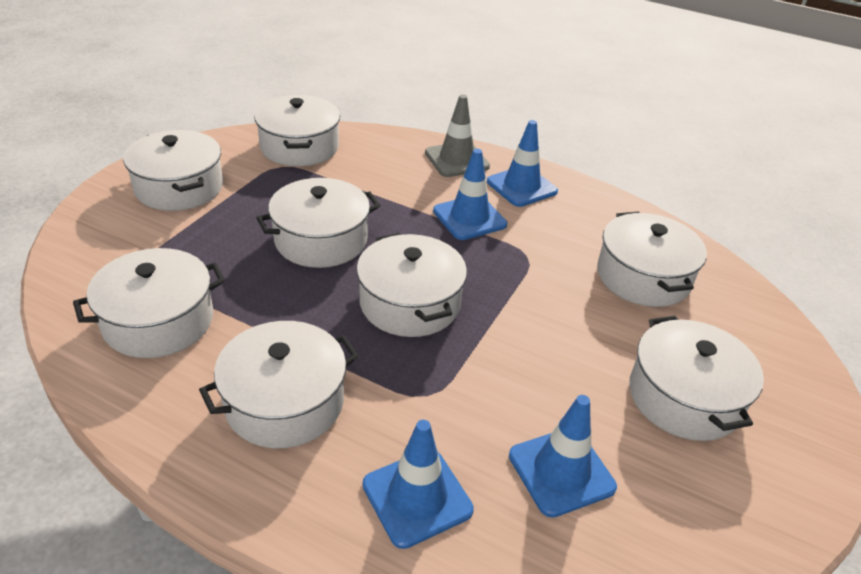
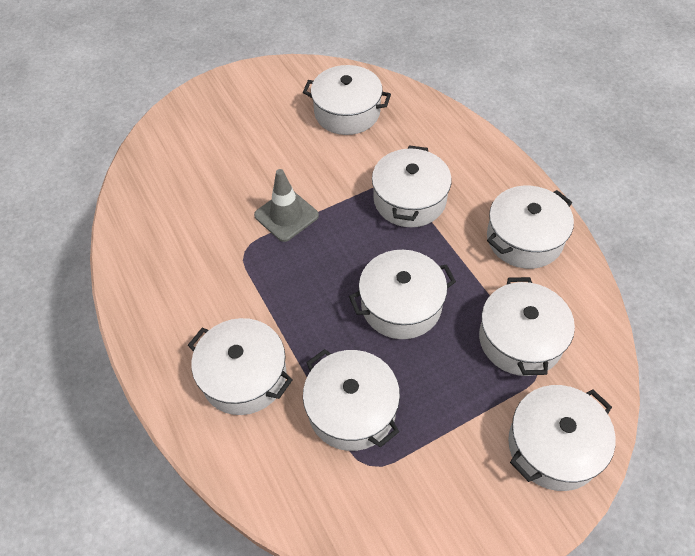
blue traffic cone: [362,420,474,549] [433,149,507,240] [487,120,558,207] [509,395,617,518] = 4 -> none = 0

